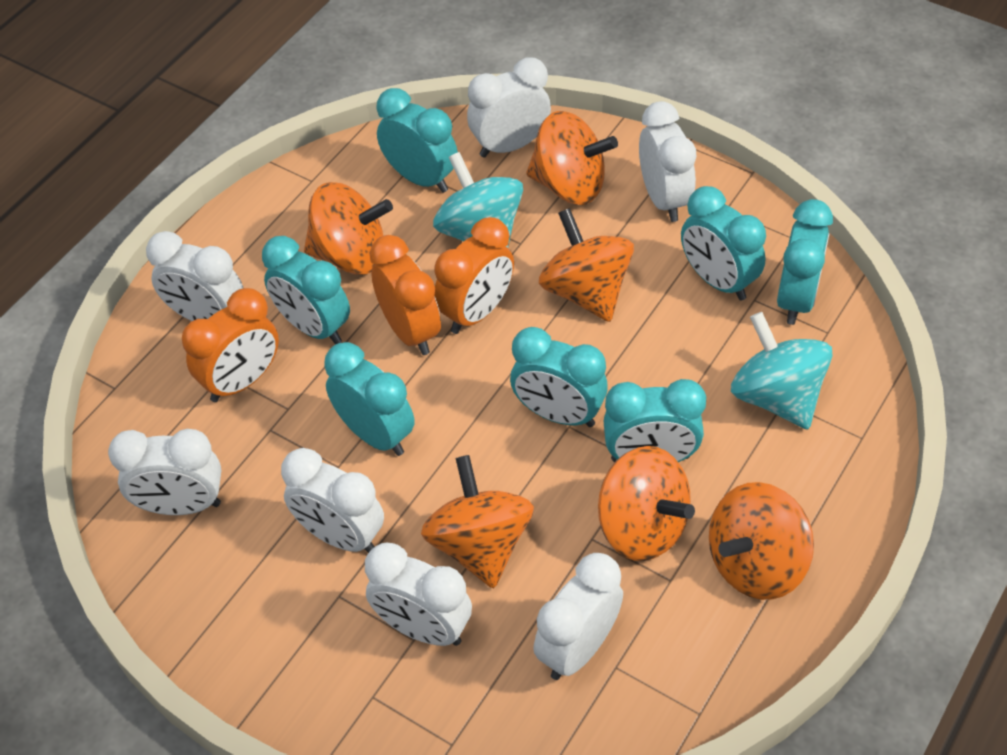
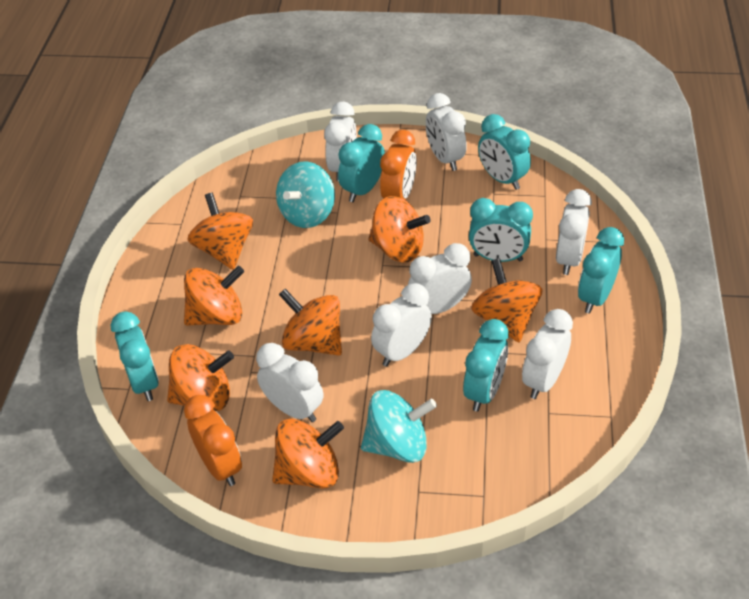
orange clock: [182,288,279,402] [370,235,441,355] [434,217,514,334] = 3 -> [184,395,242,486] [380,130,417,200] = 2
orange spinning top: [304,182,393,275] [421,455,534,588] [526,111,618,205] [539,208,634,322] [598,446,695,561] [709,482,814,600] = 6 -> [167,344,234,411] [184,266,244,326] [187,193,253,270] [272,419,344,489] [279,289,342,356] [368,196,431,263] [471,258,542,342] = 7
turquoise clock: [262,236,350,345] [324,342,415,456] [376,88,458,193] [510,327,608,427] [603,379,706,462] [681,186,766,301] [777,199,833,325] = 7 -> [110,311,159,401] [338,124,385,202] [463,319,509,411] [469,198,533,262] [478,114,531,190] [578,227,624,314] = 6

